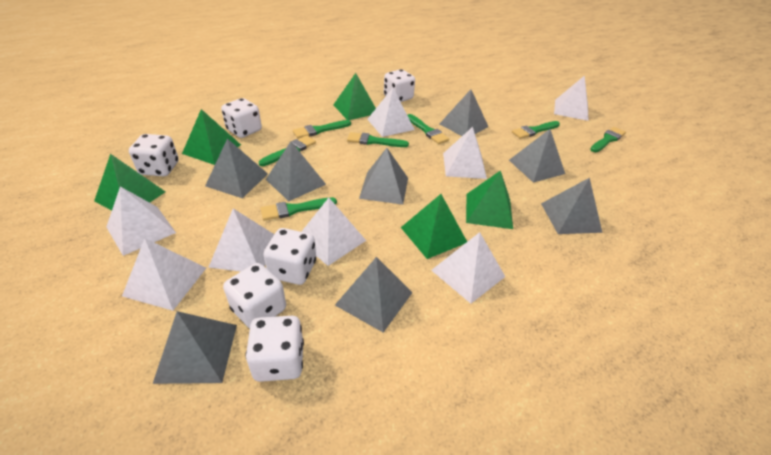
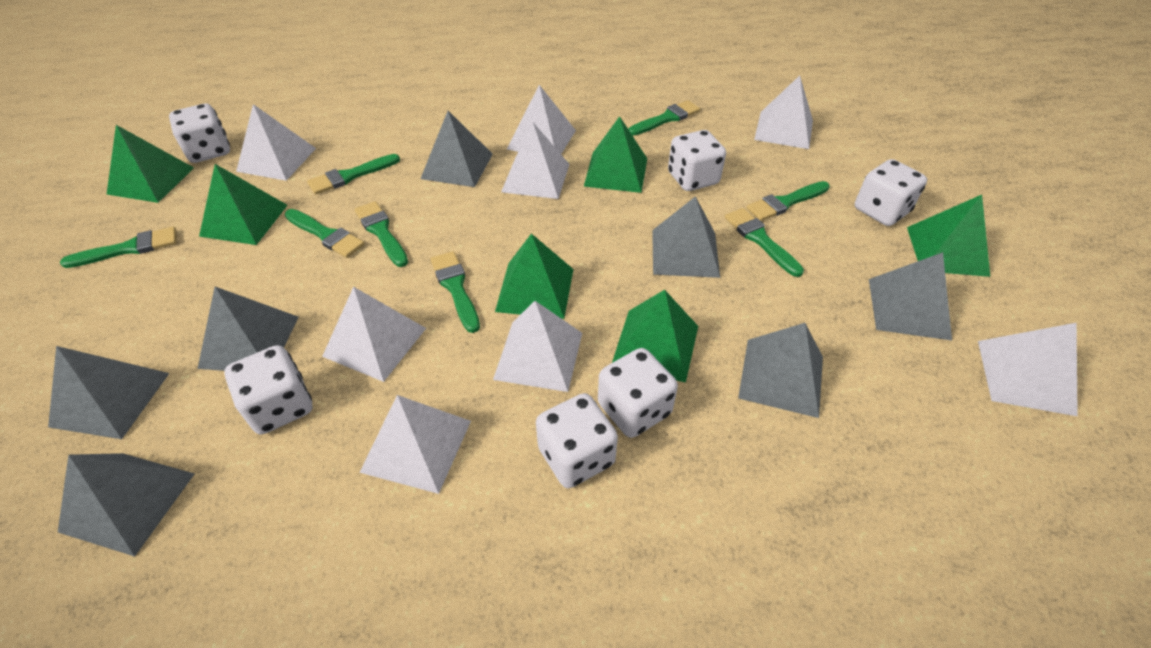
green brush: [259,136,316,166] [260,197,337,221] [293,120,351,138] [347,132,409,147] [407,114,449,144] [512,121,560,139] [590,127,626,152] = 7 -> [60,227,177,268] [285,209,364,258] [307,154,400,194] [355,201,408,267] [430,251,480,333] [628,100,700,136] [725,208,804,277] [746,181,830,221] = 8
green pyramid: [94,154,165,210] [182,109,241,165] [333,73,376,120] [401,194,467,259] [466,170,513,229] = 5 -> [107,125,194,203] [199,164,288,245] [495,233,573,319] [584,116,647,193] [612,290,698,383] [907,195,990,277] = 6
grey pyramid: [153,311,237,384] [205,139,268,198] [266,141,326,201] [335,257,413,333] [359,148,408,205] [440,89,488,136] [509,129,565,183] [541,178,602,234] = 8 -> [48,346,169,439] [58,453,195,556] [197,287,299,371] [421,111,493,187] [652,196,720,278] [738,323,823,418] [869,252,952,341] = 7

